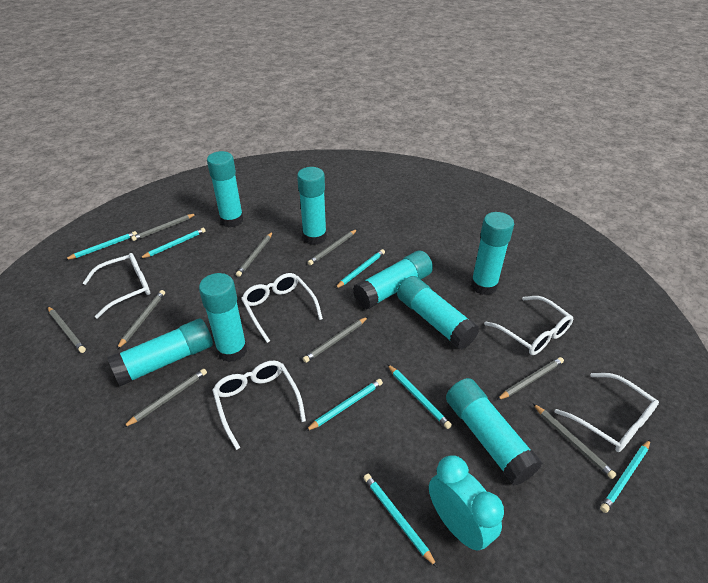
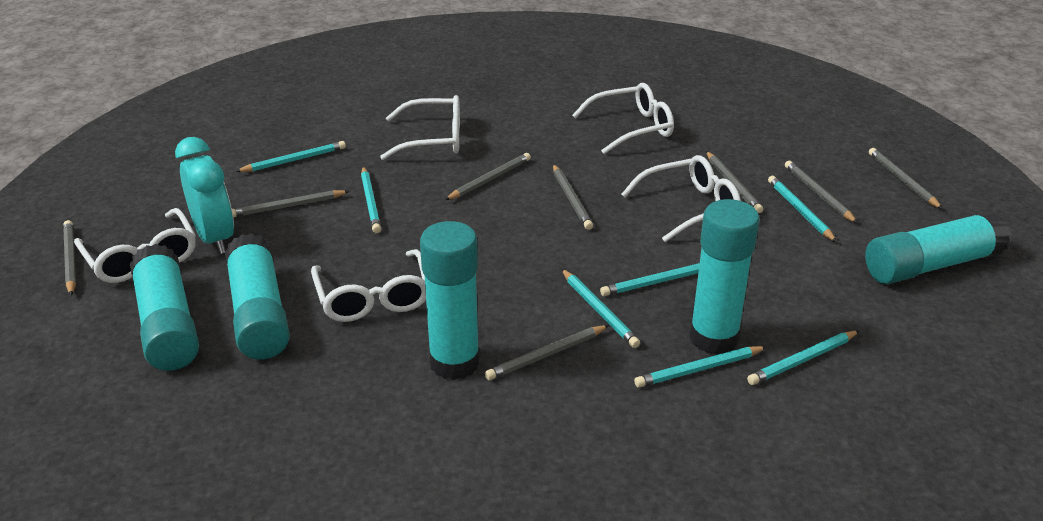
grey pencil: [48,306,86,353] [117,290,165,349] [123,369,207,428] [131,214,196,241] [236,232,273,277] [303,317,368,363] [308,229,357,265] [497,357,564,400] [533,404,617,479] = 9 -> [63,220,76,296] [232,190,350,218] [445,153,531,200] [485,325,609,380] [553,164,593,230] [706,151,763,213] [785,161,858,223] [869,148,943,209] = 8
turquoise glue stick: [107,319,213,386] [199,273,247,362] [207,151,244,227] [297,167,327,245] [353,251,433,310] [397,276,480,350] [446,378,542,486] [471,212,514,295] = 8 -> [130,244,199,371] [225,234,290,359] [420,221,480,380] [689,199,760,355] [865,211,1010,284] = 5

